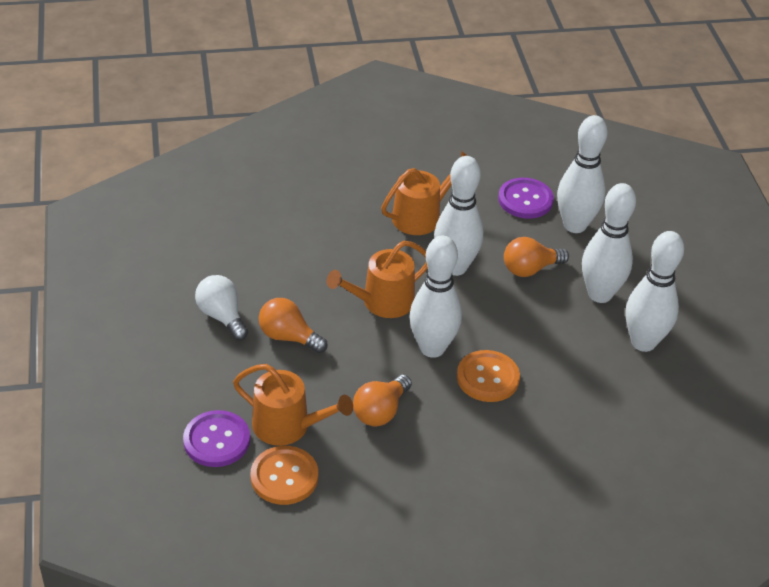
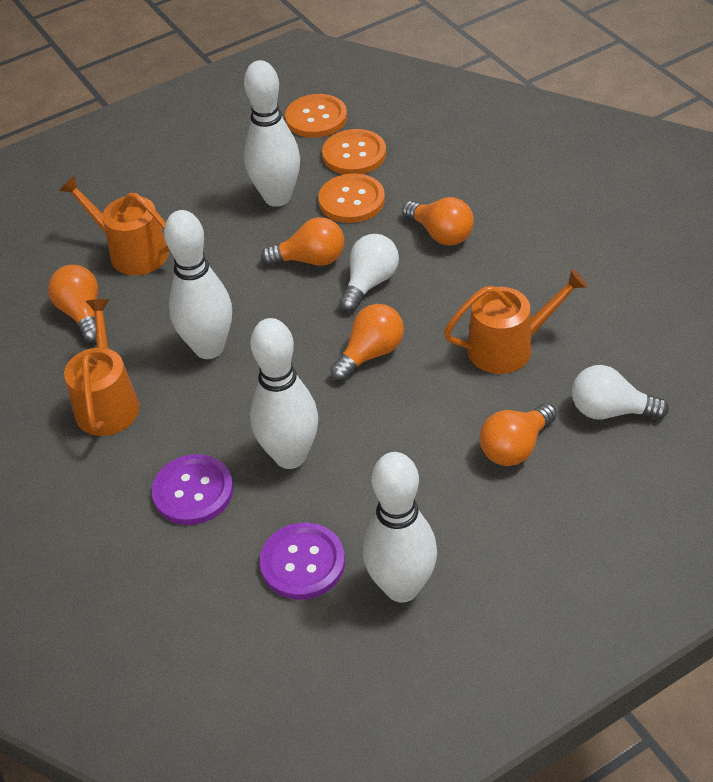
orange button: [251,446,318,505] [457,350,520,402] = 2 -> [285,94,347,138] [318,173,385,223] [322,129,386,174] = 3
orange light bulb: [259,298,328,353] [353,375,412,426] [504,237,569,277] = 3 -> [48,265,98,342] [261,217,344,266] [330,304,404,381] [402,197,474,245] [480,403,557,466] = 5
white bowling pin: [409,236,462,358] [434,156,483,276] [557,115,608,233] [582,183,636,303] [626,231,684,352] = 5 -> [164,210,232,359] [244,60,300,207] [250,318,319,469] [363,452,437,603] = 4
white light bulb: [195,275,248,340] = 1 -> [340,234,399,312] [572,365,669,420] = 2

